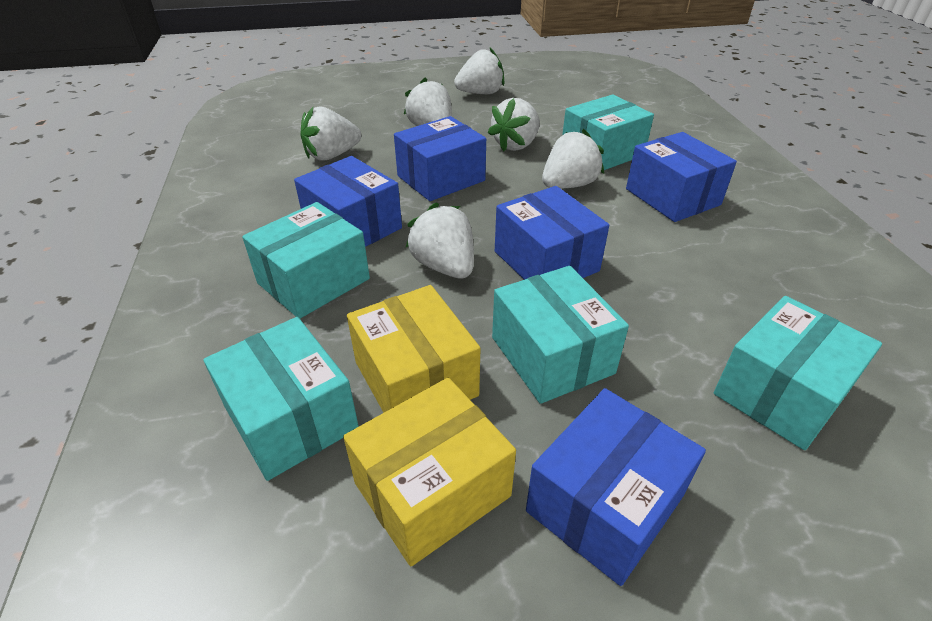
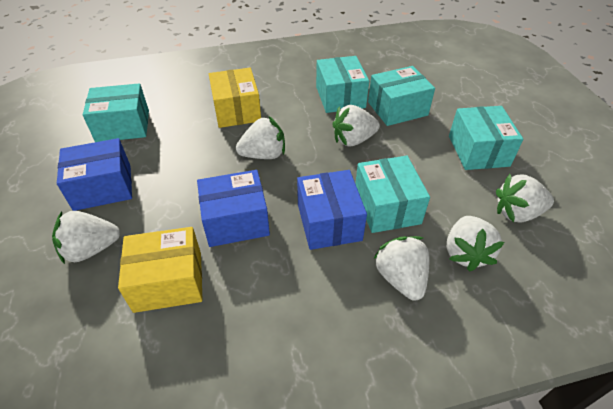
blue box: [294,156,402,247] [394,116,486,201] [495,186,609,280] [526,388,706,586] [626,132,737,222] = 5 -> [57,138,132,211] [197,170,270,247] [297,170,367,250] = 3

